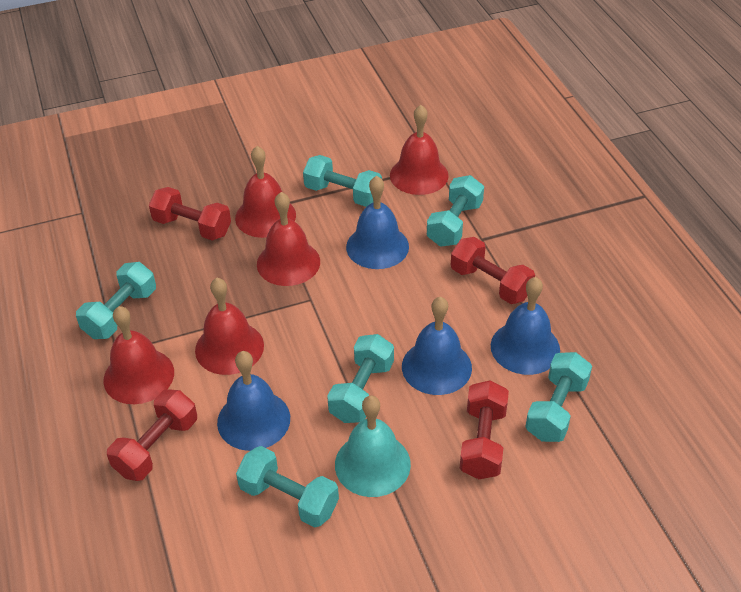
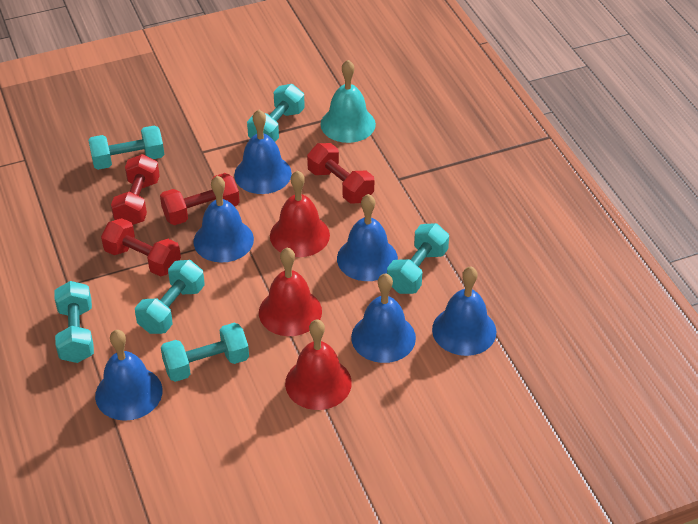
blue bell: [217,351,290,451] [346,176,409,269] [402,297,472,395] [491,277,560,375] = 4 -> [95,330,163,421] [194,176,254,263] [234,109,292,194] [337,194,398,281] [351,273,416,363] [432,266,496,356] = 6
red bell: [103,306,174,404] [195,278,264,375] [235,146,296,238] [257,192,320,286] [390,105,449,195] = 5 -> [259,248,322,336] [270,171,330,257] [285,319,352,410] = 3

